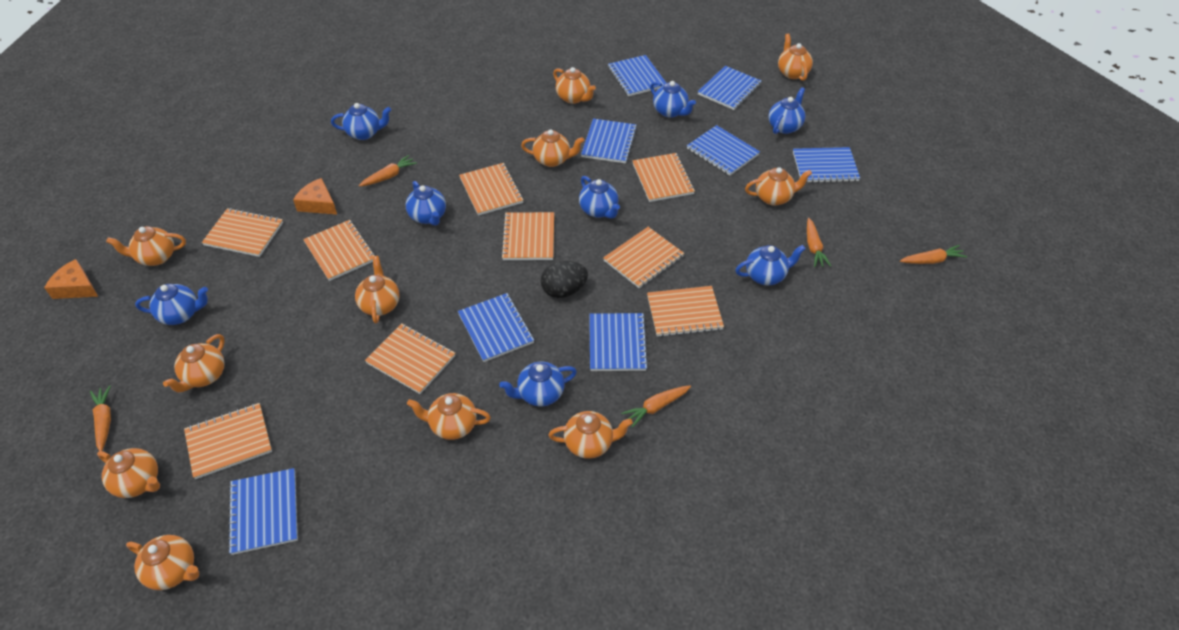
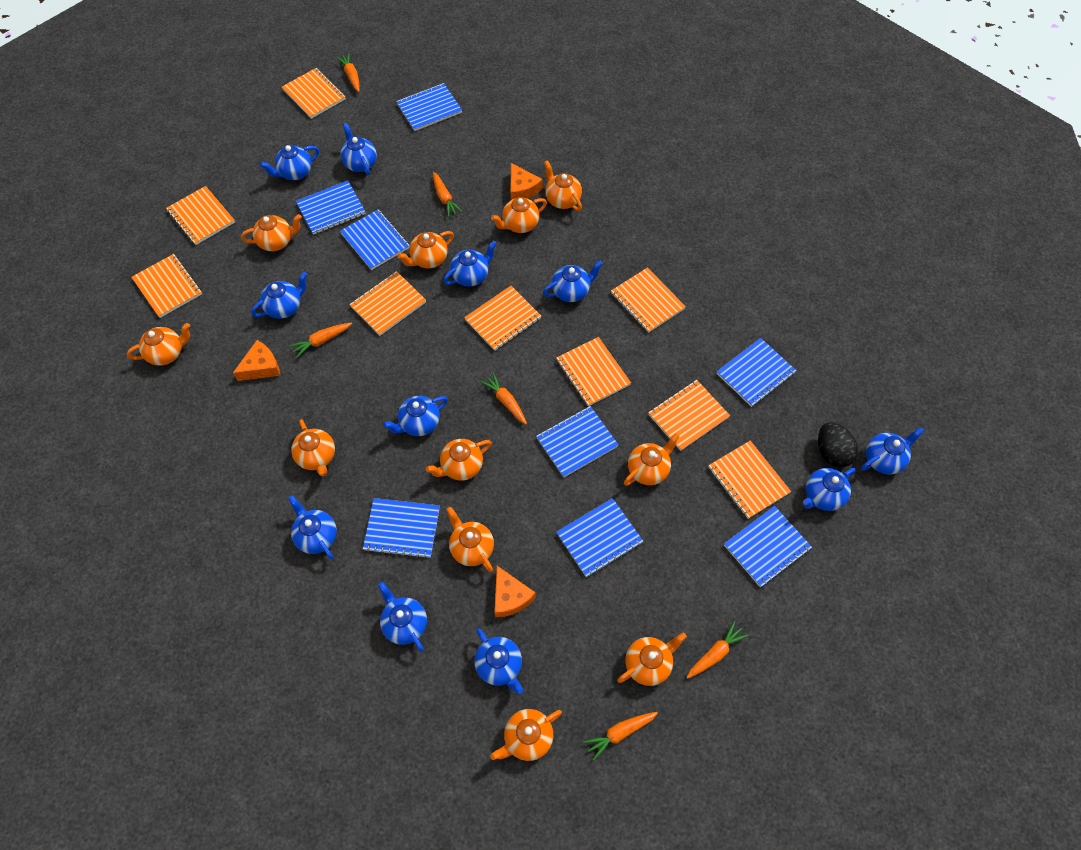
blue teapot: [135,284,208,325] [331,103,391,140] [406,181,446,226] [499,361,577,406] [579,176,620,219] [650,81,696,118] [736,245,806,285] [768,87,805,134] = 8 -> [251,272,307,319] [260,145,319,180] [288,495,337,559] [340,123,377,175] [378,582,427,652] [383,396,448,436] [443,240,497,286] [475,628,523,694] [543,261,603,302] [803,468,856,511] [861,427,924,474] = 11
orange carrot: [90,385,111,451] [359,155,417,187] [621,385,691,428] [807,218,831,267] [900,245,967,264] = 5 -> [289,323,352,358] [336,53,360,92] [433,172,462,217] [480,373,527,424] [584,712,658,760] [686,621,748,679] = 6
orange cheese: [44,259,98,299] [293,178,337,215] = 2 -> [233,340,280,381] [494,566,536,617] [511,163,542,200] = 3

